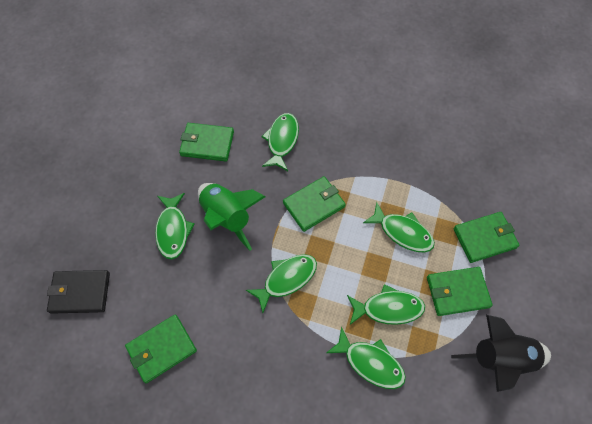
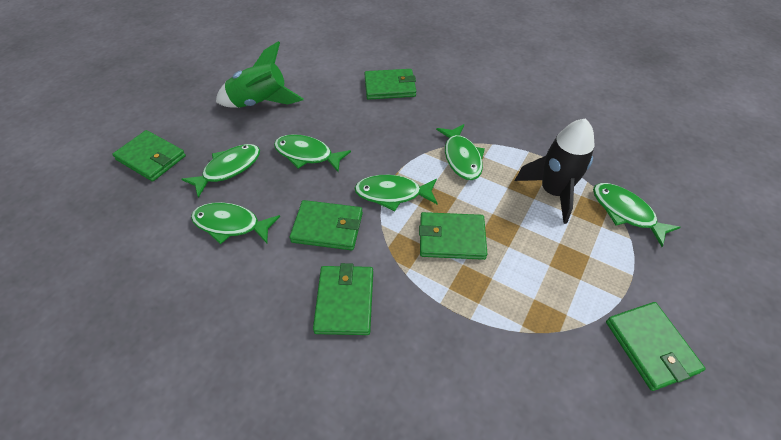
black wallet: [47,270,110,314] = 1 -> none = 0
green wallet: [125,314,197,383] [179,123,234,161] [283,176,346,232] [427,267,493,316] [453,212,520,263] = 5 -> [112,130,186,182] [290,200,363,250] [313,263,373,335] [364,69,416,100] [419,212,487,260] [606,302,705,391] = 6

